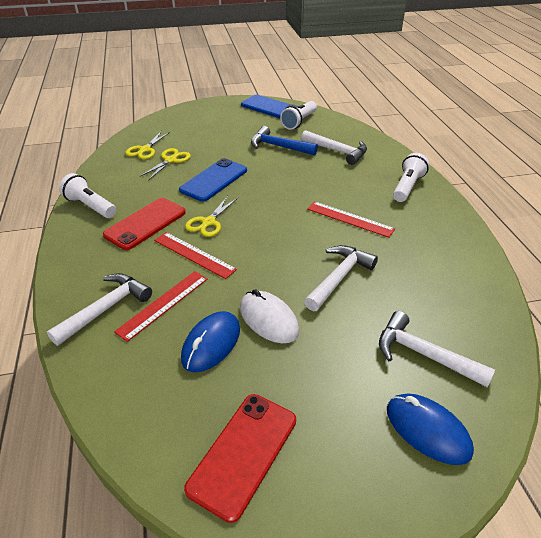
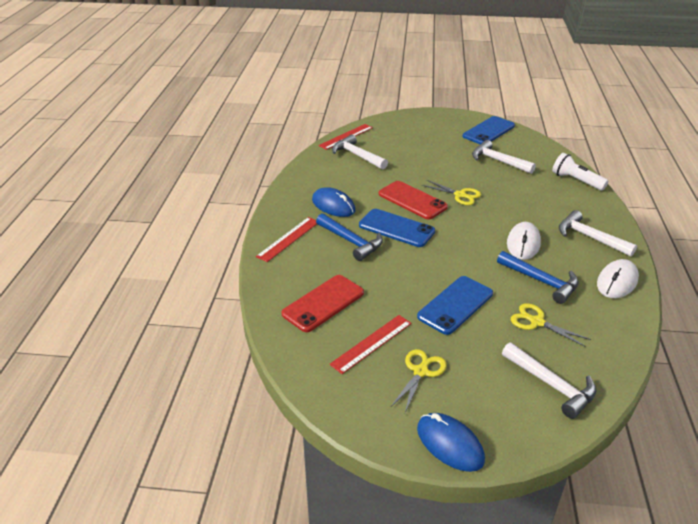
blue hammer: [251,126,318,156] = 1 -> [316,213,383,261] [497,251,579,304] = 2
blue phone: [179,158,247,202] [241,95,298,118] = 2 -> [359,209,435,247] [417,276,493,335] [462,116,515,144] = 3
white flashlight: [59,173,116,218] [280,101,317,130] [393,153,429,202] = 3 -> [552,153,608,191] = 1
white mouse: [240,289,299,343] = 1 -> [507,222,541,260] [597,259,639,298] = 2

